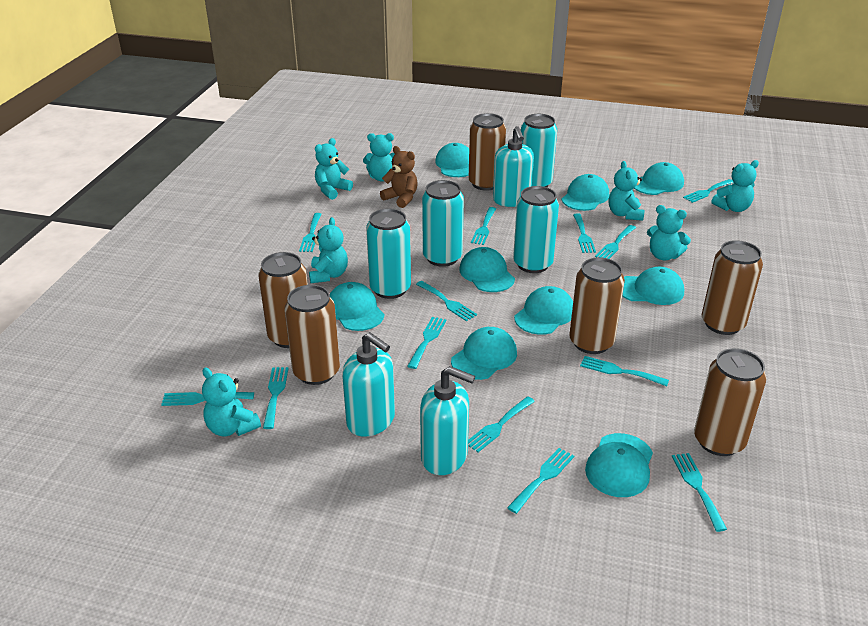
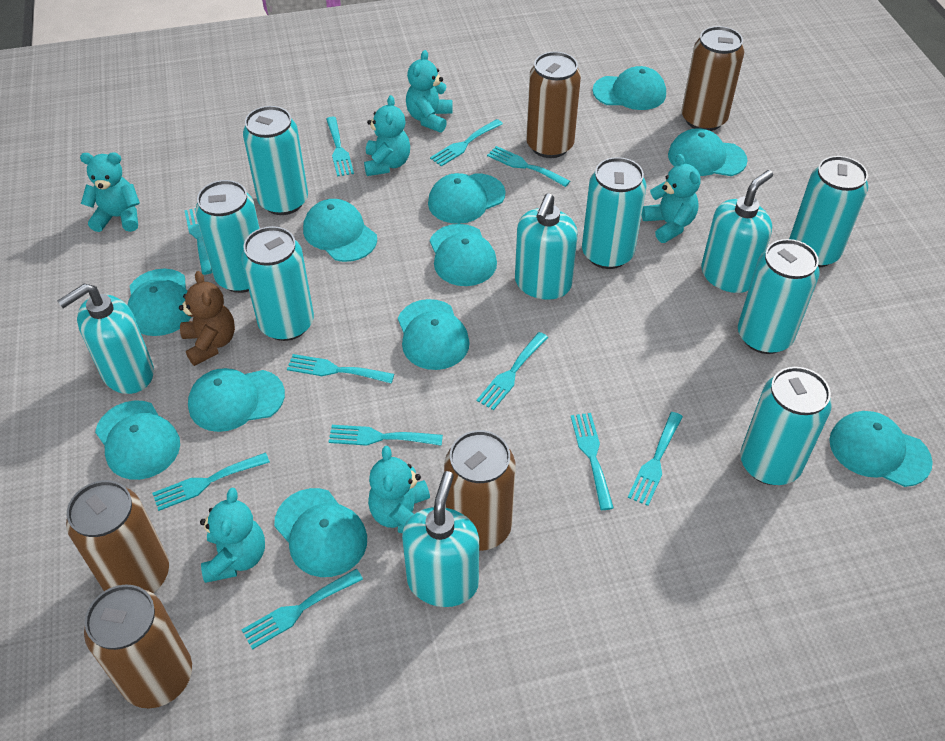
brown can: [258,252,308,348] [284,285,340,385] [469,113,506,191] [569,257,625,354] [694,348,767,456] [702,240,763,335] = 6 -> [66,480,169,593] [84,584,192,709] [444,430,516,551] [526,52,581,158] [682,26,745,131] = 5
turquoise can: [366,208,411,299] [422,180,464,267] [513,186,559,273] [521,114,557,187] = 4 -> [195,180,260,293] [241,226,314,341] [243,106,308,215] [582,157,647,269] [738,239,820,354] [740,367,832,485] [789,156,868,267] = 7
turquoise cap: [330,282,384,331] [435,143,469,177] [451,327,517,380] [459,247,515,292] [514,286,573,335] [561,174,609,211] [585,433,653,497] [622,267,684,305] [634,162,684,195] = 9 -> [95,400,180,480] [127,269,191,336] [188,368,285,432] [274,488,367,577] [303,199,377,262] [398,299,470,370] [428,173,506,224] [430,224,497,286] [593,66,666,110] [668,128,748,176] [829,411,933,487] = 11
turquoise fork: [161,392,254,406] [263,367,289,429] [299,213,322,252] [407,317,446,369] [416,281,477,321] [468,396,535,452] [471,207,496,245] [507,448,574,514] [573,213,596,253] [580,356,669,386] [595,225,636,259] [672,453,727,532] [683,179,734,203] = 13 -> [152,453,270,511] [184,208,213,275] [242,569,363,650] [287,354,394,383] [326,117,354,177] [329,425,443,446] [430,119,503,167] [477,332,548,410] [487,146,570,187] [571,413,614,510] [628,412,683,506] = 11
turquoise soap dispenser: [342,332,395,437] [420,366,475,475] [493,126,534,207] = 3 -> [58,284,154,394] [402,471,479,607] [515,193,578,300] [701,170,773,293] = 4
turquoise teddy bear: [202,367,261,436] [309,217,348,283] [315,138,353,200] [363,133,395,181] [609,161,644,221] [647,205,691,260] [711,160,759,212] = 7 -> [80,152,140,232] [200,488,265,583] [364,95,410,176] [368,446,430,533] [406,50,452,133] [642,154,701,243] = 6

